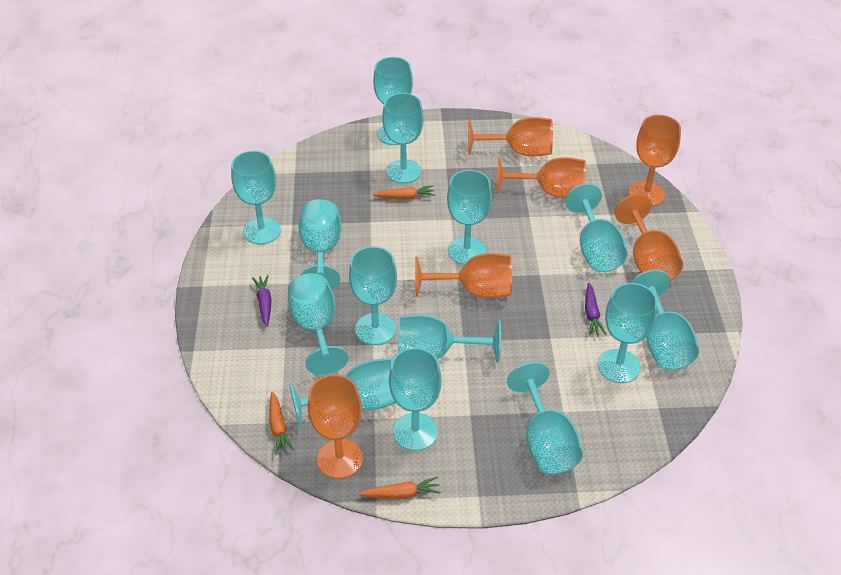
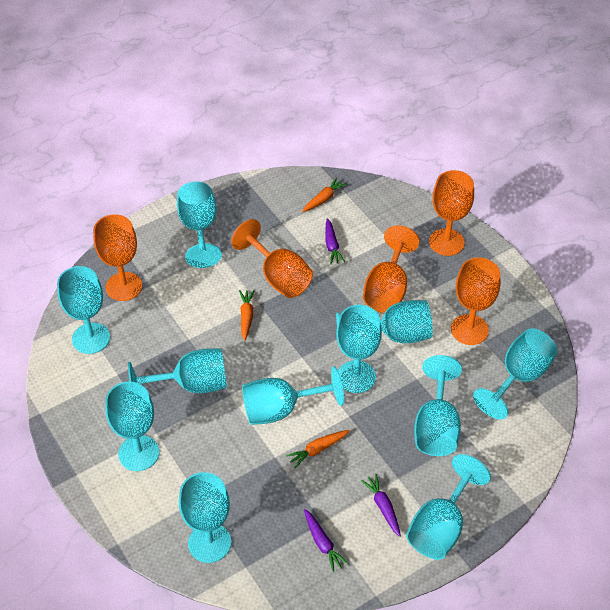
orange goblet: [307,374,363,479] [415,253,512,298] [468,117,553,156] [497,157,586,198] [615,194,683,281] [629,115,681,206] = 6 -> [93,214,142,301] [231,219,313,298] [363,225,420,313] [429,170,474,256] [451,257,500,345] = 5
purple carrot: [252,275,272,327] [585,283,606,335] = 2 -> [304,509,349,572] [325,218,345,265] [361,474,401,537] = 3
turquoise goblet: [231,150,281,244] [288,273,348,375] [289,358,396,426] [298,199,341,290] [349,246,397,345] [373,57,413,145] [382,93,424,183] [389,348,442,451] [398,315,501,363] [447,170,492,265] [507,362,583,474] [565,184,628,272] [598,283,657,383] [631,270,699,370] = 14 -> [57,266,110,354] [105,381,159,471] [128,348,227,393] [177,181,222,268] [179,472,231,563] [242,366,344,425] [336,300,433,343] [336,305,382,393] [406,454,491,560] [414,355,462,456] [473,328,557,420] = 11

